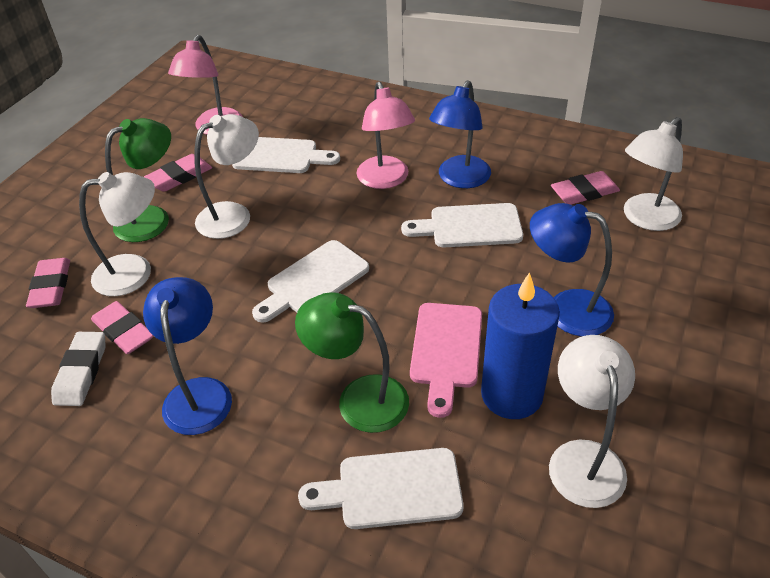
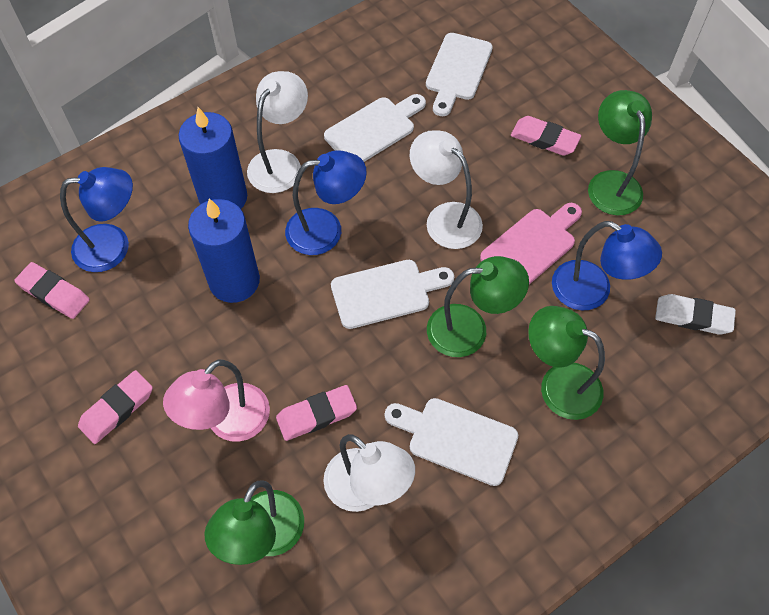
blue candle: [481,272,560,419] = 1 -> [178,107,247,209] [188,198,260,303] = 2
green lamp: [105,118,171,242] [295,292,409,433] = 2 -> [205,480,304,565] [427,256,529,357] [528,306,605,420] [588,90,652,215] = 4
pink lamp: [168,35,243,135] [356,82,415,189] = 2 -> [163,359,270,442] = 1
white lamp: [79,172,155,296] [194,114,259,239] [549,335,635,508] [624,117,683,231] = 4 -> [247,71,308,193] [323,434,415,512] [410,130,483,249] = 3

